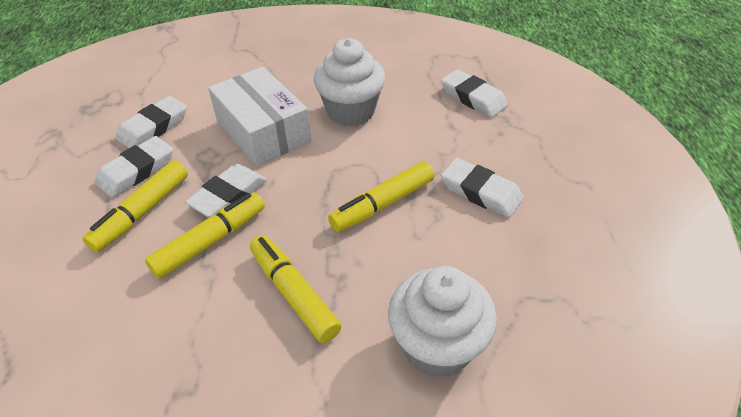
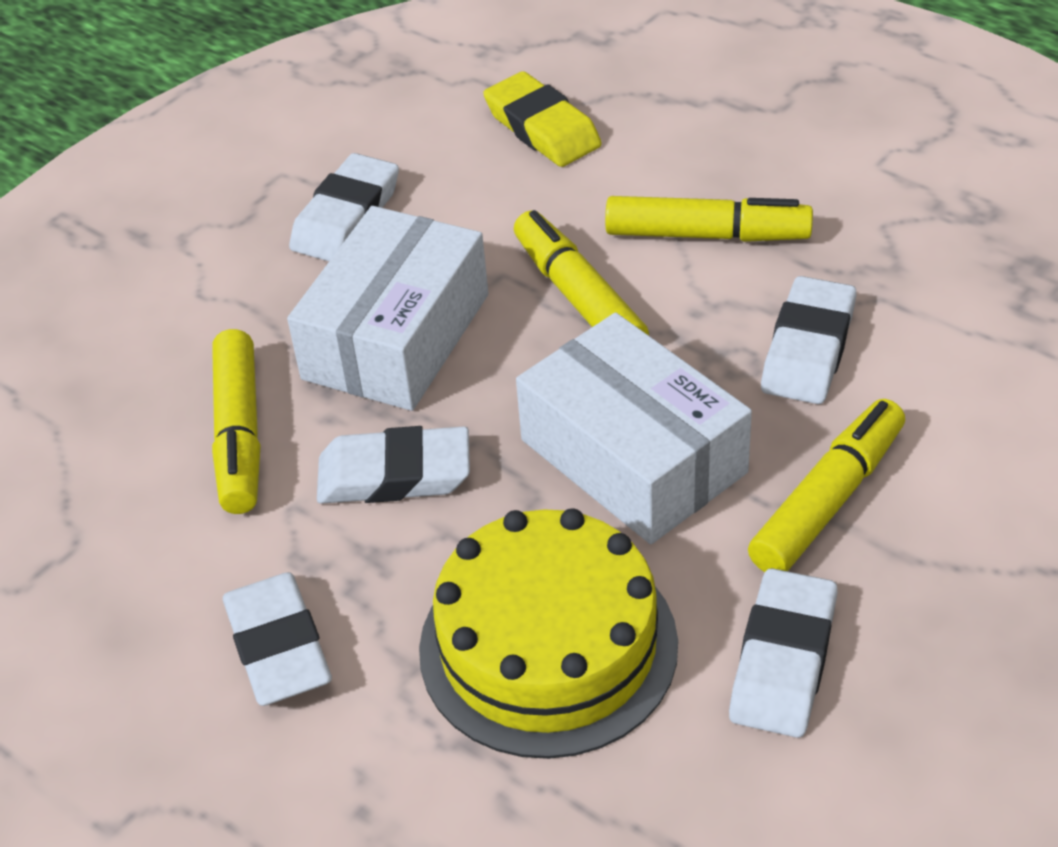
white box: [208,67,311,167] = 1 -> [287,206,488,411] [516,312,752,544] = 2
white cupcake: [314,38,385,127] [388,266,497,378] = 2 -> none = 0
yellow cake: none = 0 -> [419,508,678,759] = 1
yellow eraser: none = 0 -> [483,71,602,167] = 1

